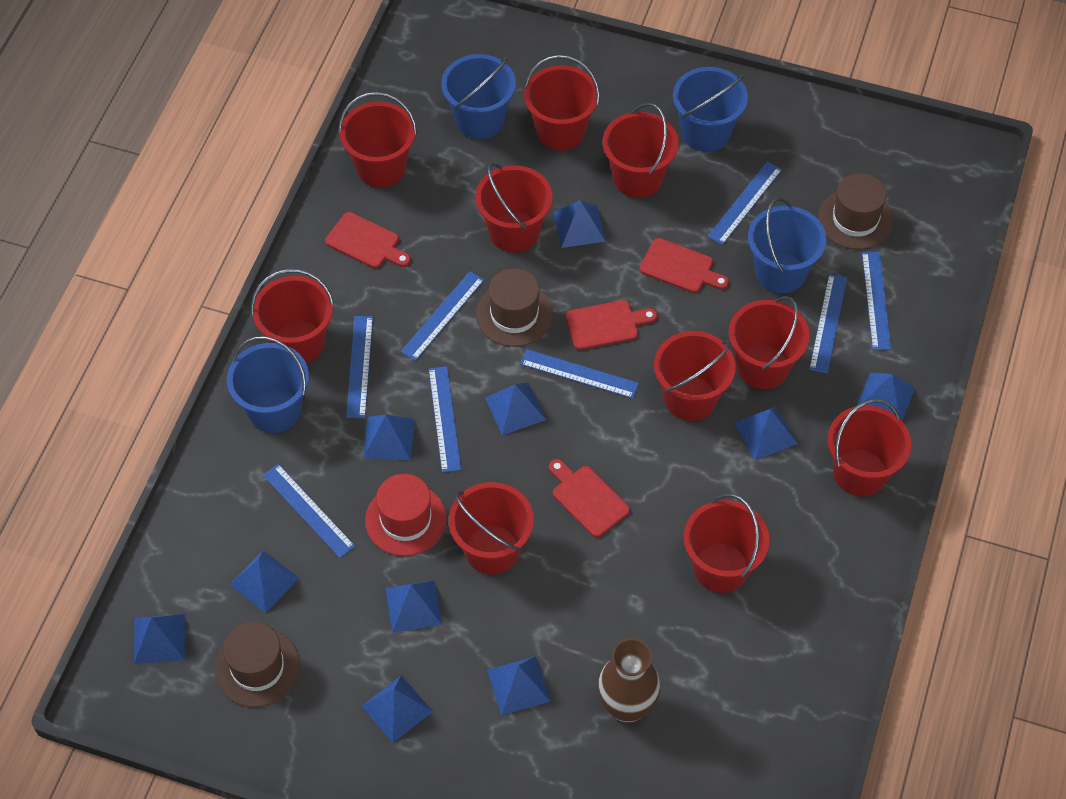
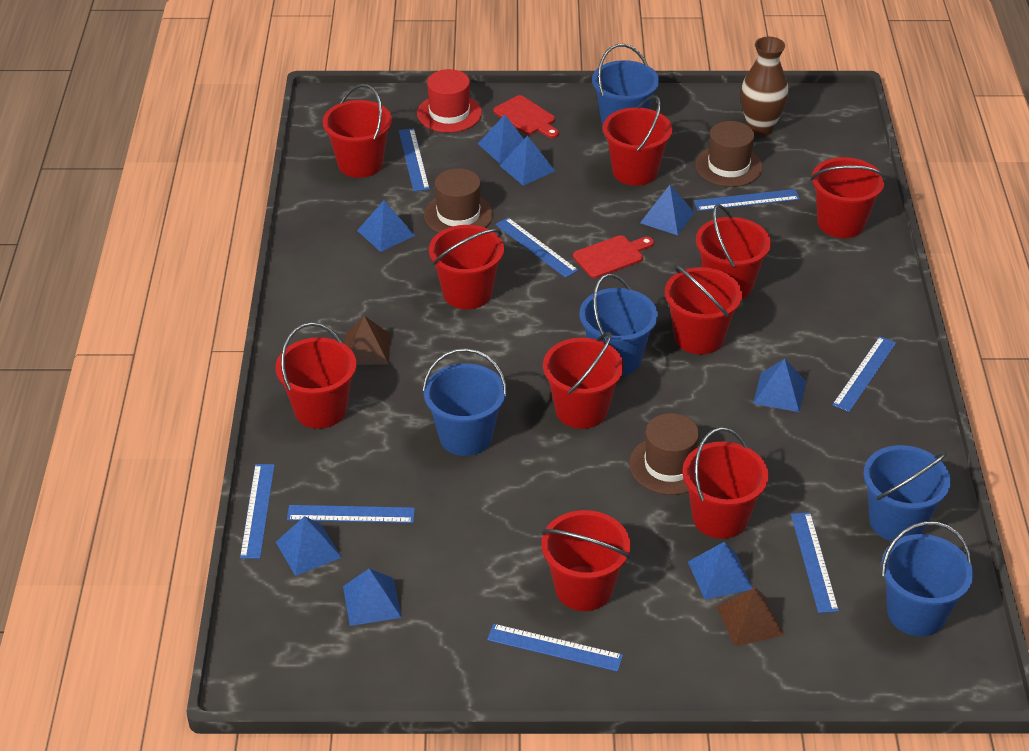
blue bucket: [227,336,309,433] [441,54,516,139] [673,67,748,152] [748,198,827,294] = 4 -> [422,348,507,456] [579,274,658,376] [592,44,659,126] [863,445,951,541] [881,521,973,636] = 5
blue pyramid: [134,614,185,664] [230,550,299,613] [361,675,433,743] [363,415,415,460] [386,580,442,633] [485,383,546,435] [487,656,550,716] [554,200,605,248] [734,407,798,461] [857,372,915,421] = 10 -> [276,516,342,576] [343,568,402,626] [357,200,415,252] [478,115,524,164] [500,136,555,186] [640,185,695,235] [688,542,753,600] [753,359,806,412] = 8
brown pyramid: none = 0 -> [345,316,390,365] [717,588,784,647] = 2
red cutting board: [325,212,411,268] [549,459,630,538] [566,300,657,350] [639,238,729,293] = 4 -> [493,95,559,138] [573,235,654,278] = 2

